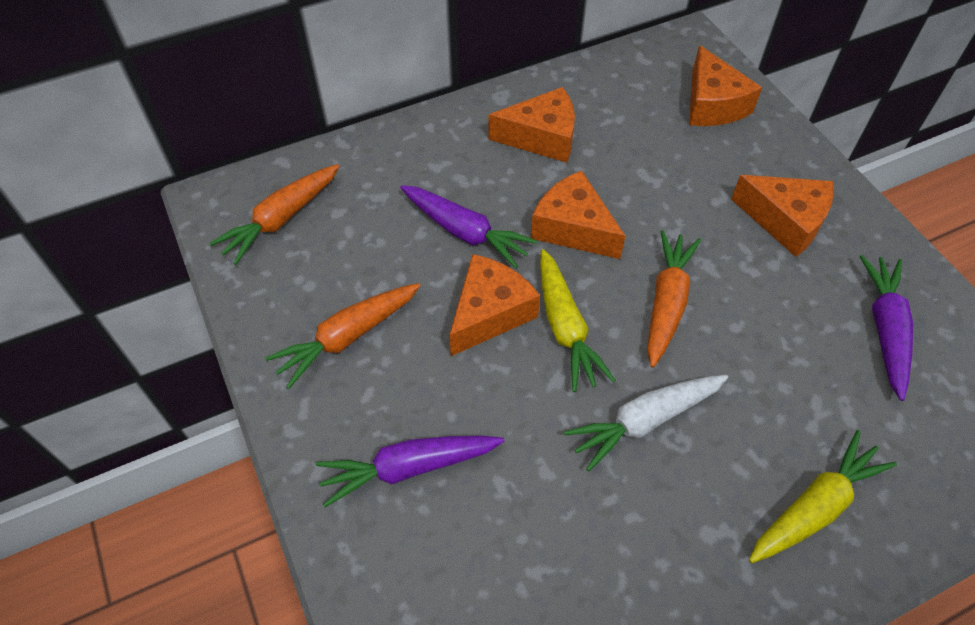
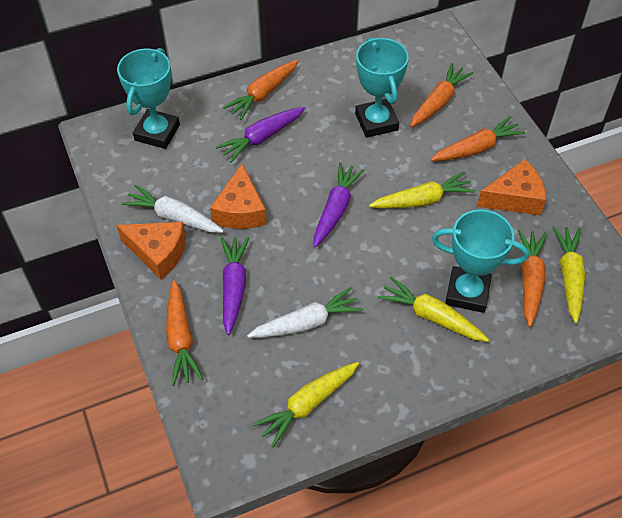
orange carrot: [209,164,340,265] [265,283,421,389] [647,230,701,368] = 3 -> [166,280,203,386] [223,60,299,120] [410,63,473,127] [430,116,525,161] [518,229,547,327] = 5
orange cheese: [449,254,540,356] [489,87,575,163] [531,171,626,259] [689,45,762,126] [731,175,834,257] = 5 -> [116,222,186,280] [210,163,267,229] [477,159,546,216] = 3
turquoise trophy: none = 0 -> [117,48,180,149] [355,37,409,138] [432,210,529,313] = 3
white carrot: [564,375,728,471] = 1 -> [122,184,224,233] [247,287,363,338] = 2
yellow carrot: [540,249,616,392] [749,430,897,563] = 2 -> [253,362,359,448] [369,172,475,209] [377,276,489,342] [552,226,585,324] = 4

